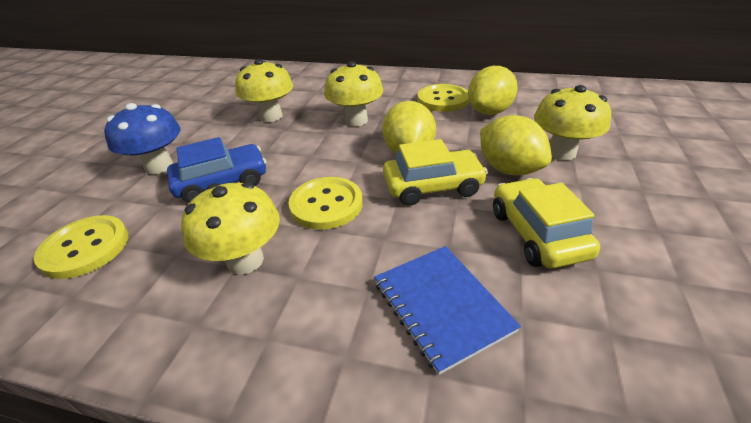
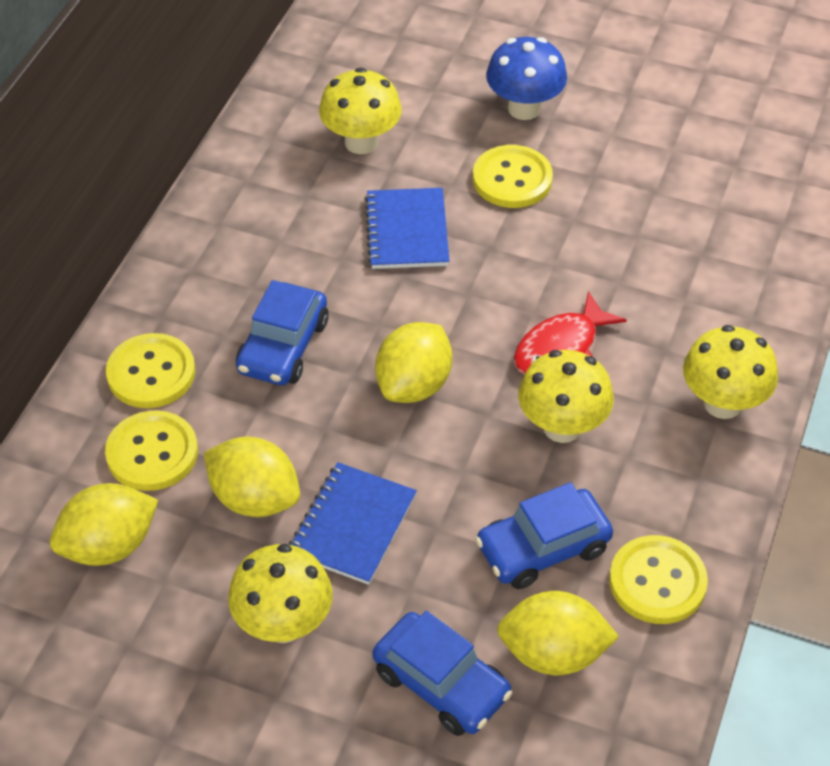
blue car: [167,137,267,203] = 1 -> [236,280,329,385] [372,611,512,736] [475,482,613,589] = 3
blue notebook: [374,246,521,375] = 1 -> [289,462,417,585] [365,188,450,269] = 2
red fish: none = 0 -> [514,291,627,374] = 1
yellow button: [34,215,128,279] [289,177,363,230] [418,84,469,112] = 3 -> [105,410,198,491] [106,333,195,408] [473,145,553,208] [609,535,708,624] = 4
yellow car: [383,139,488,206] [493,178,600,268] = 2 -> none = 0
yellow lemon: [382,101,436,154] [468,66,518,115] [480,115,552,175] = 3 -> [50,483,158,566] [204,436,300,517] [375,322,452,403] [497,591,619,675] = 4

